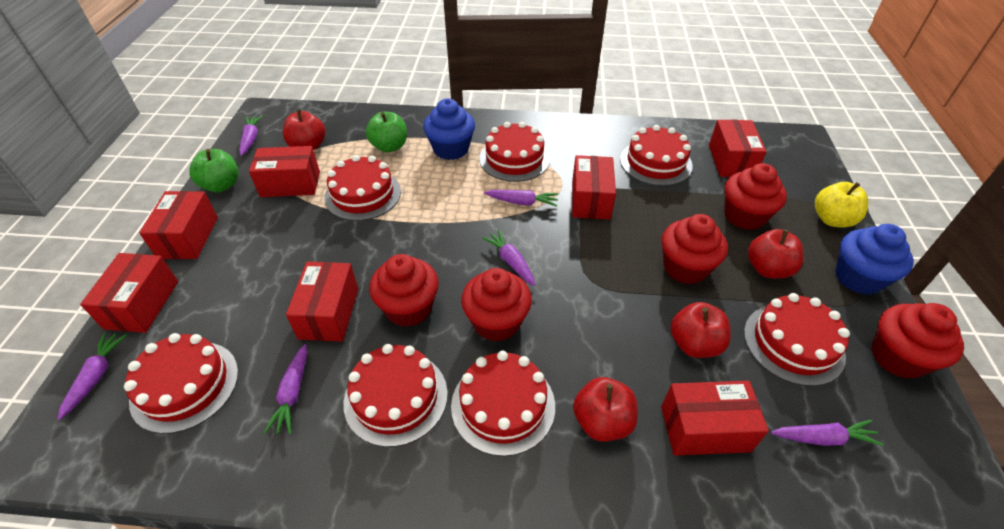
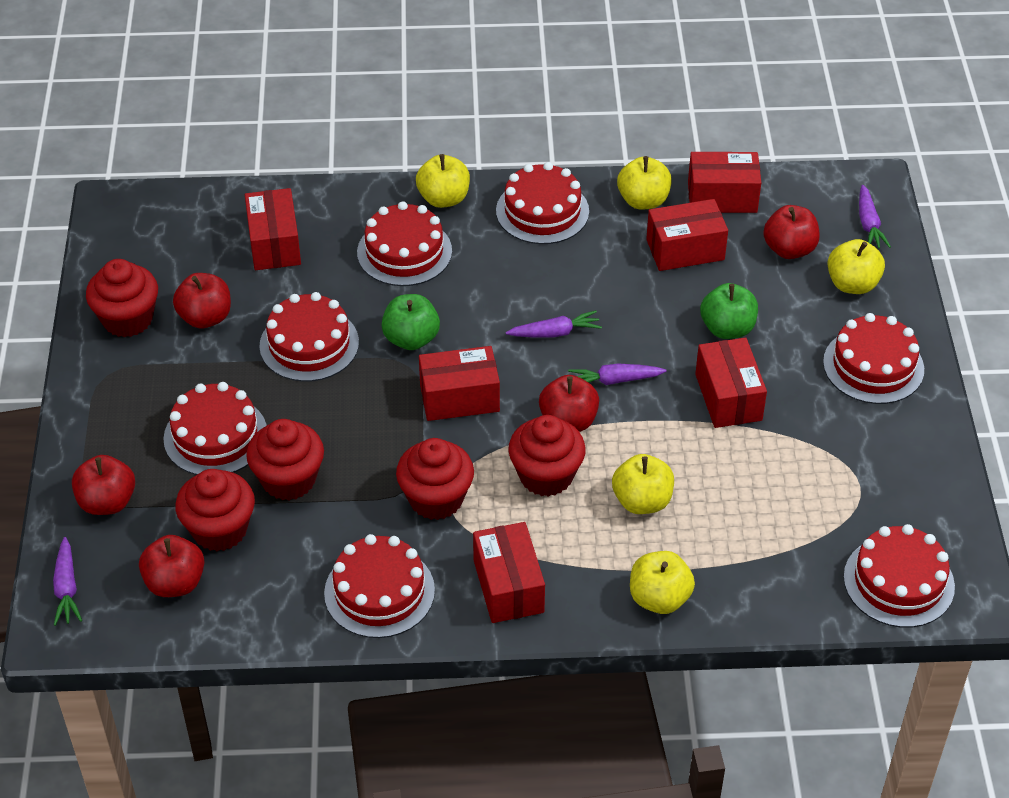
blue cupcake: [423,98,475,160] [835,224,914,295] = 2 -> none = 0
purple carrot: [57,333,127,420] [239,116,262,156] [264,344,307,434] [482,230,536,286] [484,190,559,207] [771,420,884,446] = 6 -> [53,537,82,626] [506,310,602,338] [568,364,667,385] [859,185,891,249] = 4
red apple: [283,109,326,151] [573,377,638,442] [671,302,731,358] [748,229,804,279] = 4 -> [72,455,135,515] [139,535,205,597] [173,273,231,328] [539,375,599,432] [763,205,820,259] = 5
red box: [80,253,178,333] [139,191,218,259] [249,146,320,197] [286,261,358,342] [572,155,616,220] [661,381,769,456] [709,120,767,177] = 7 -> [245,188,301,270] [419,346,500,421] [473,522,545,623] [646,199,728,271] [688,152,761,213] [695,338,767,428] = 6
yellow apple: [815,182,868,228] = 1 -> [416,154,470,208] [612,454,674,514] [617,156,672,210] [630,551,695,614] [827,239,885,294] = 5

